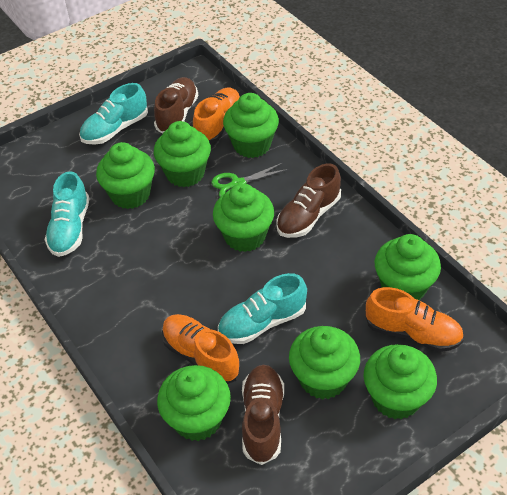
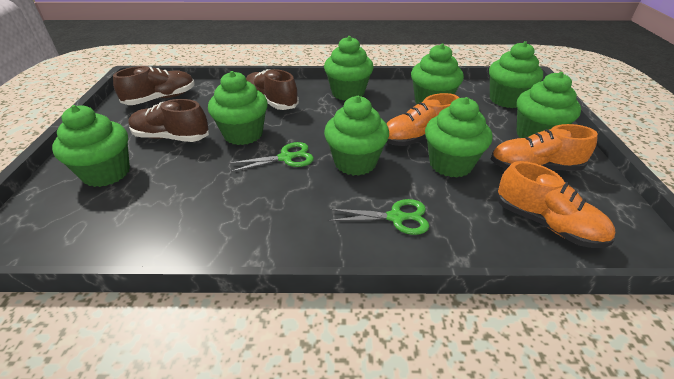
green scissors: [212,163,288,197] = 1 -> [228,142,314,172] [328,199,429,235] = 2
turquoise shoe: [44,171,90,257] [79,83,148,145] [218,273,307,344] = 3 -> none = 0

